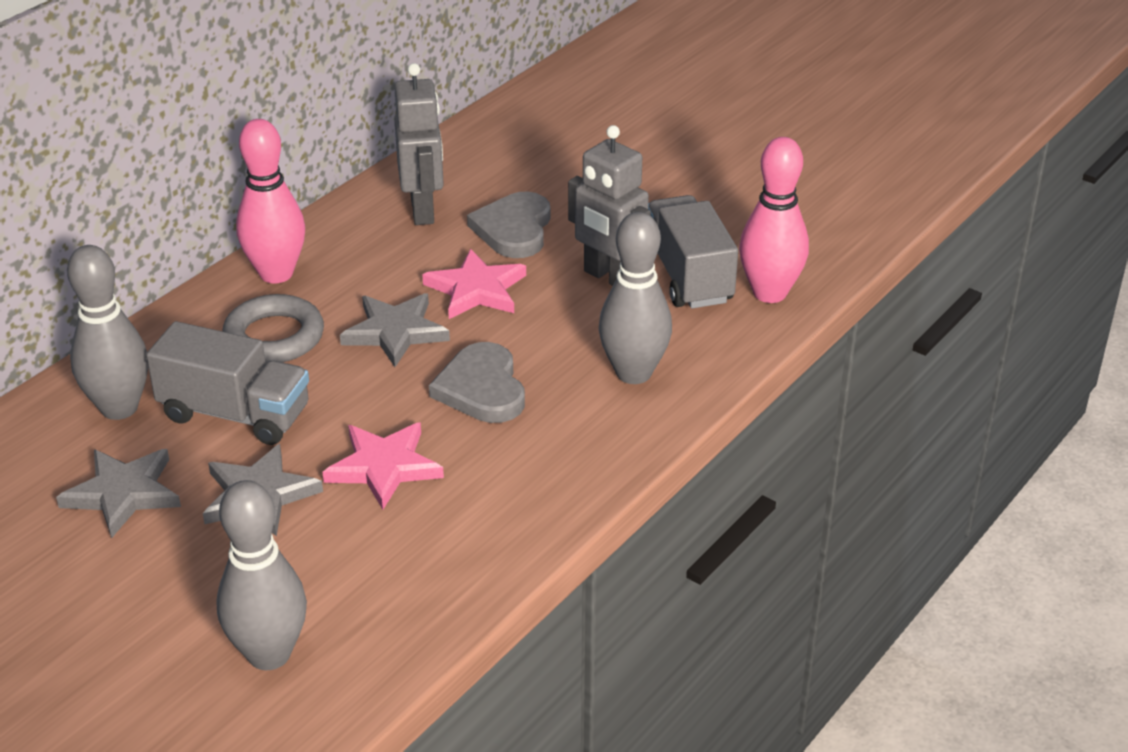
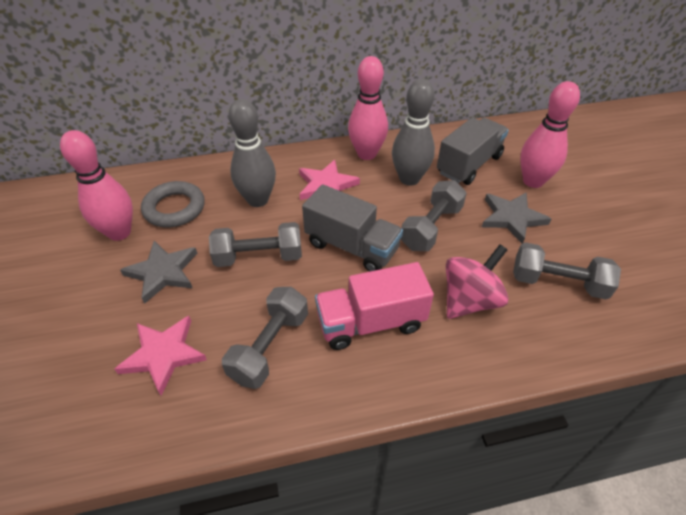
grey bowling pin: [67,245,148,420] [216,480,307,670] [599,212,672,384] = 3 -> [228,99,276,207] [392,79,435,186] = 2
grey dumbbell: none = 0 -> [209,222,302,267] [222,287,308,389] [401,180,467,251] [513,242,621,299] = 4
grey heart: [429,342,525,423] [467,192,551,258] = 2 -> none = 0
grey robot: [394,63,444,225] [568,125,651,286] = 2 -> none = 0
grey star: [56,449,181,538] [203,444,323,536] [340,293,450,367] = 3 -> [120,241,197,304] [482,192,551,244] = 2
pink bowling pin: [236,119,305,284] [739,137,809,303] = 2 -> [60,130,133,241] [348,56,388,160] [520,81,580,188] = 3
pink spinning top: none = 0 -> [446,245,509,319] = 1
pink truck: none = 0 -> [315,262,434,350] = 1

